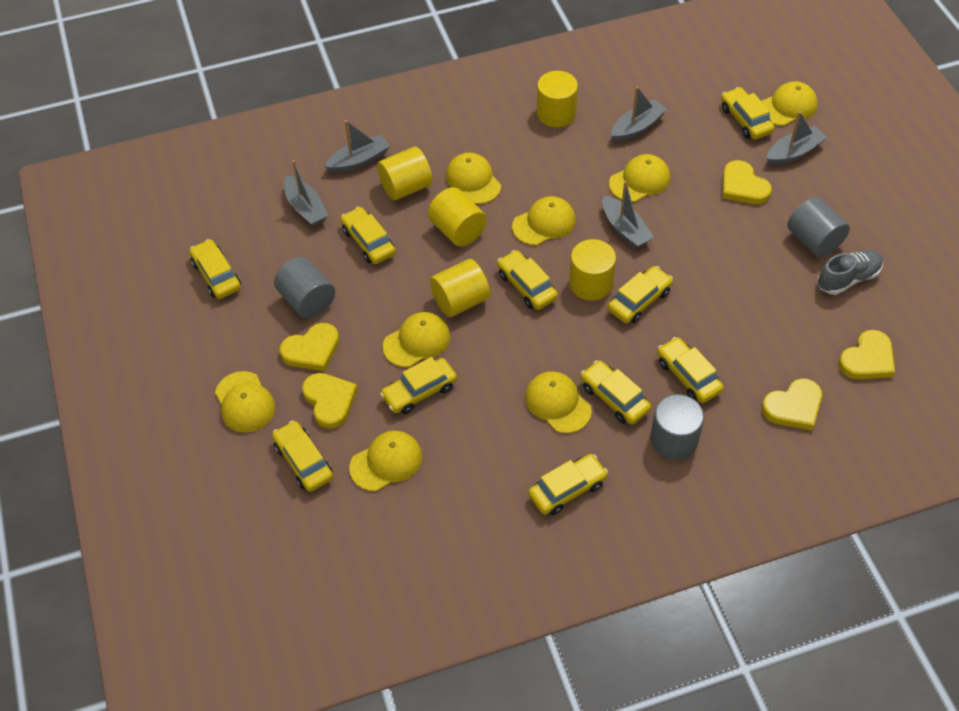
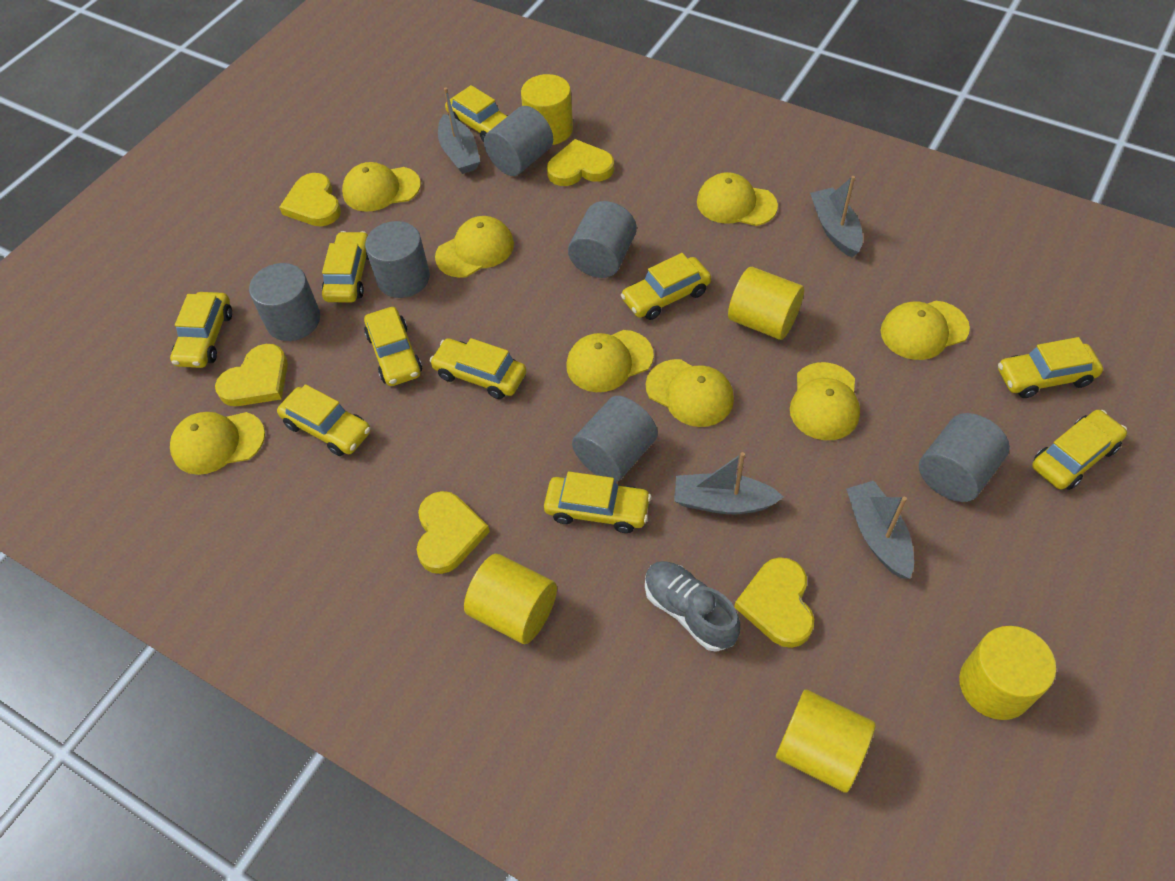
grey boat: [284,160,328,226] [324,120,390,173] [602,181,654,248] [611,87,667,142] [766,111,827,165] = 5 -> [438,87,480,174] [674,452,784,514] [810,176,863,257] [846,481,914,579] = 4
grey cylinder: [274,257,335,318] [650,394,704,460] [787,197,850,257] = 3 -> [249,263,320,341] [365,221,430,298] [484,106,553,176] [568,201,637,278] [572,396,658,482] [919,413,1010,502] = 6

